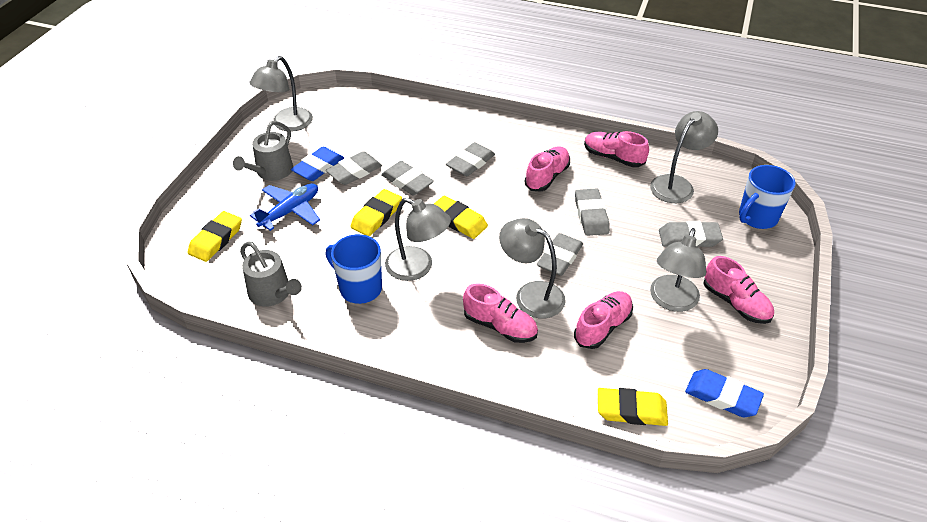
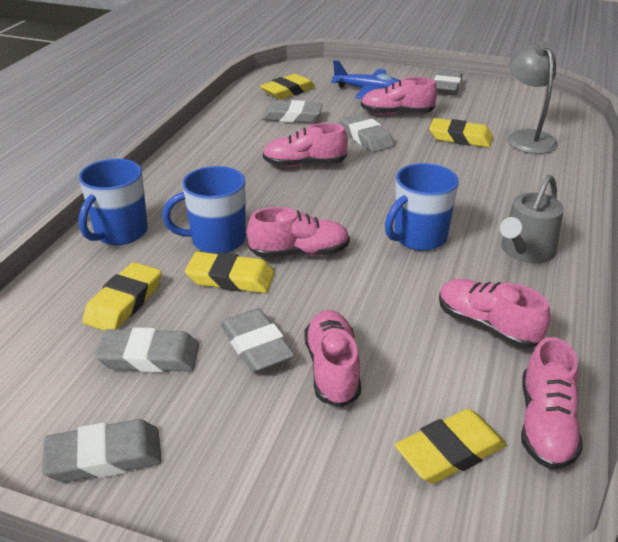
blue eraser: [291,147,344,181] [685,369,764,417] = 2 -> none = 0
blue mug: [325,234,382,304] [739,165,796,229] = 2 -> [79,159,148,245] [162,166,246,254] [385,163,459,251] = 3
grey lamp: [249,56,313,132] [385,198,451,281] [499,218,566,318] [650,111,718,203] [650,228,706,312] = 5 -> [507,41,558,154] = 1
grey watering can: [233,121,293,181] [240,242,302,307] = 2 -> [500,175,564,264] = 1
pink shoe: [463,283,538,343] [525,146,570,192] [574,291,633,349] [584,131,649,167] [703,256,774,324] = 5 -> [247,207,350,258] [263,123,348,167] [305,310,361,407] [361,77,437,115] [439,279,551,348] [521,337,583,470] = 6
yellow eraser: [187,211,242,262] [350,189,402,236] [434,196,488,239] [598,388,668,426] = 4 -> [82,262,161,331] [185,252,275,293] [260,74,315,100] [395,409,507,484] [429,118,493,148] = 5

